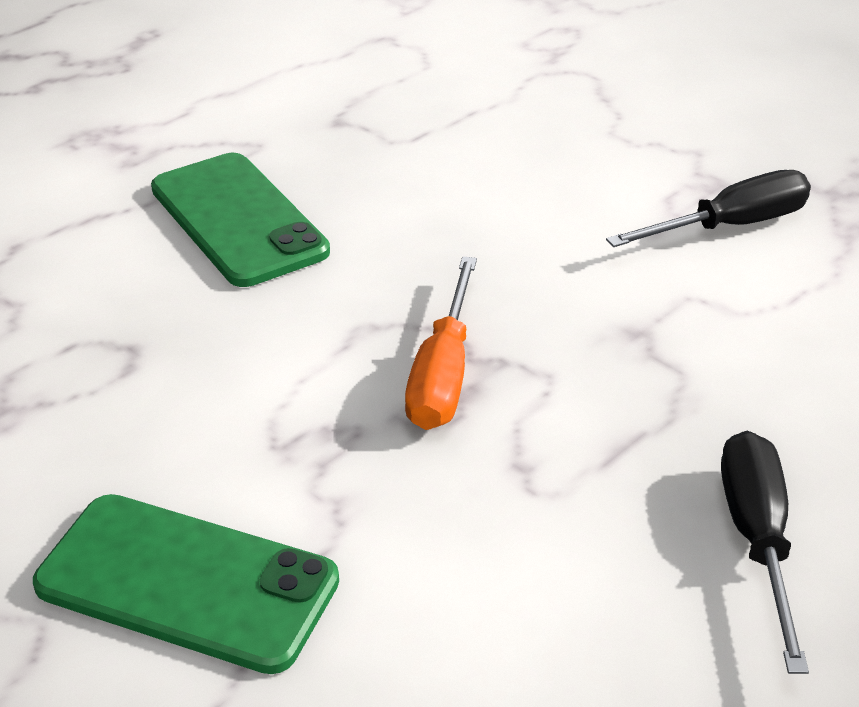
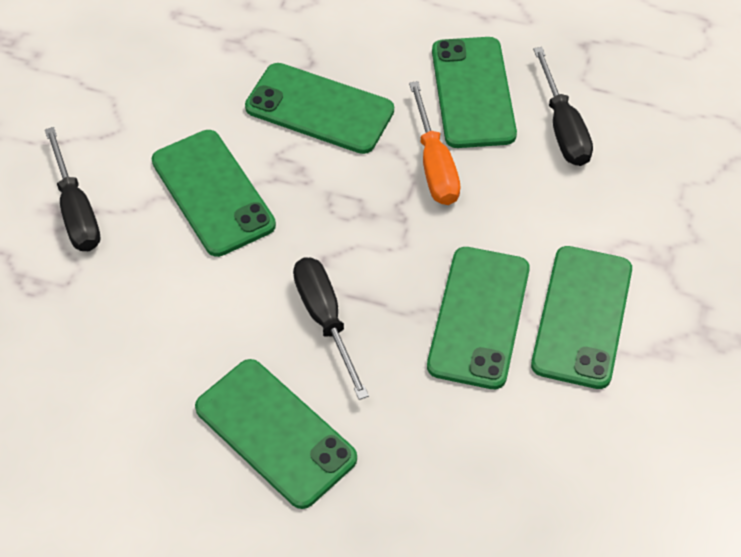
black screwdriver: [606,170,811,247] [721,431,809,674] = 2 -> [45,127,100,251] [293,257,369,400] [533,47,593,166] = 3
green phone: [33,494,339,674] [151,153,330,287] = 2 -> [152,130,276,257] [195,359,357,509] [245,63,394,154] [427,247,530,389] [432,37,517,148] [531,246,632,389] = 6

